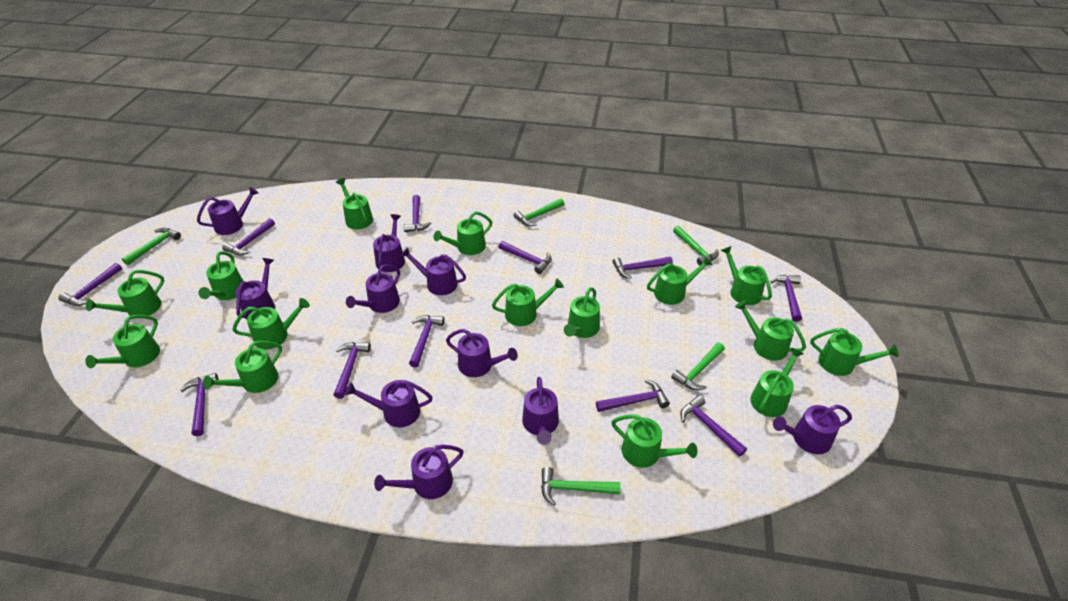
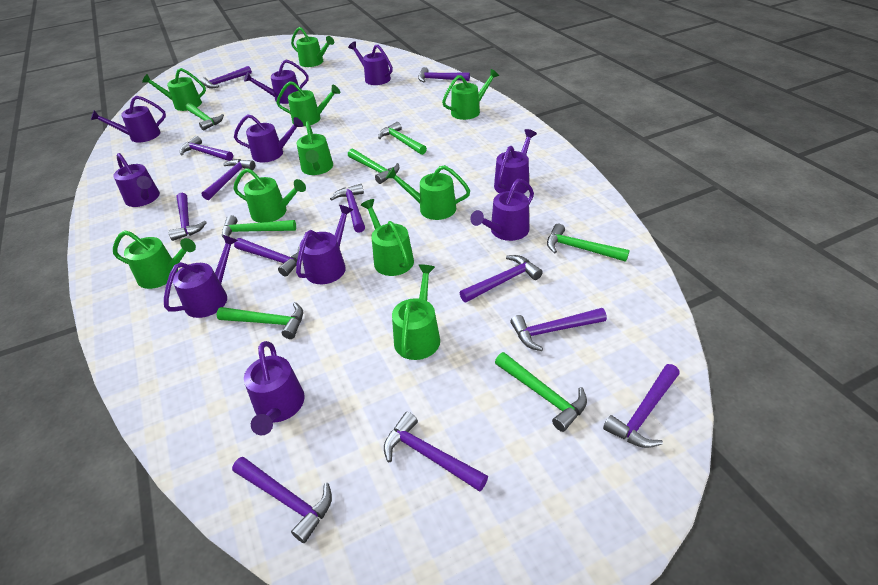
green hammer: [122,228,181,265] [513,198,564,226] [541,467,621,506] [671,343,725,390] [673,226,719,266] = 5 -> [185,103,224,130] [217,302,303,339] [222,215,296,238] [348,149,399,184] [378,122,427,155] [495,352,587,432] [547,223,630,262] = 7
green watering can: [85,315,160,368] [86,270,164,316] [199,251,243,300] [203,341,282,393] [232,298,310,349] [336,178,373,229] [434,212,492,255] [492,278,564,326] [564,287,600,338] [611,414,698,468] [647,256,713,305] [721,246,772,305] [735,300,806,361] [750,347,804,417] [810,328,899,376] = 15 -> [113,230,196,289] [142,68,206,111] [233,168,306,223] [276,81,340,126] [291,27,334,67] [297,121,333,175] [361,199,414,276] [386,165,470,220] [392,264,440,360] [442,69,499,120] = 10
purple hammer: [58,263,122,306] [180,373,219,436] [222,218,275,255] [334,342,371,399] [404,195,431,232] [409,315,445,367] [499,241,552,274] [596,379,670,412] [612,257,673,279] [680,395,747,457] [770,275,802,322] = 11 -> [168,193,207,241] [180,136,233,161] [200,66,252,89] [202,159,255,200] [232,457,332,543] [234,238,300,277] [330,184,365,233] [384,412,488,492] [418,67,470,82] [460,255,543,302] [510,308,607,351] [603,364,680,448] = 12

